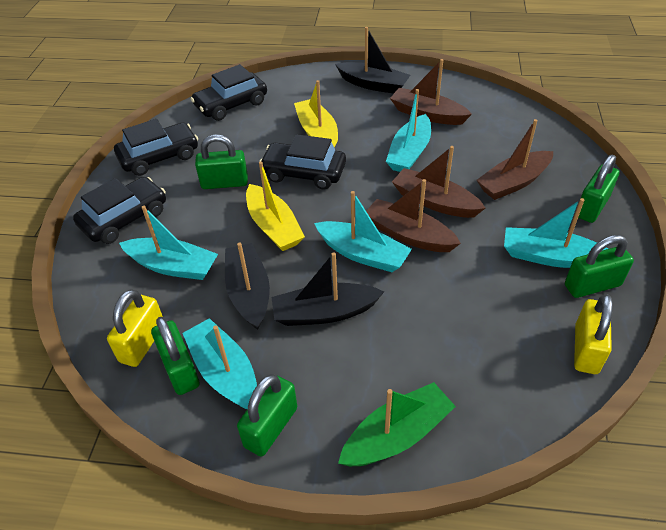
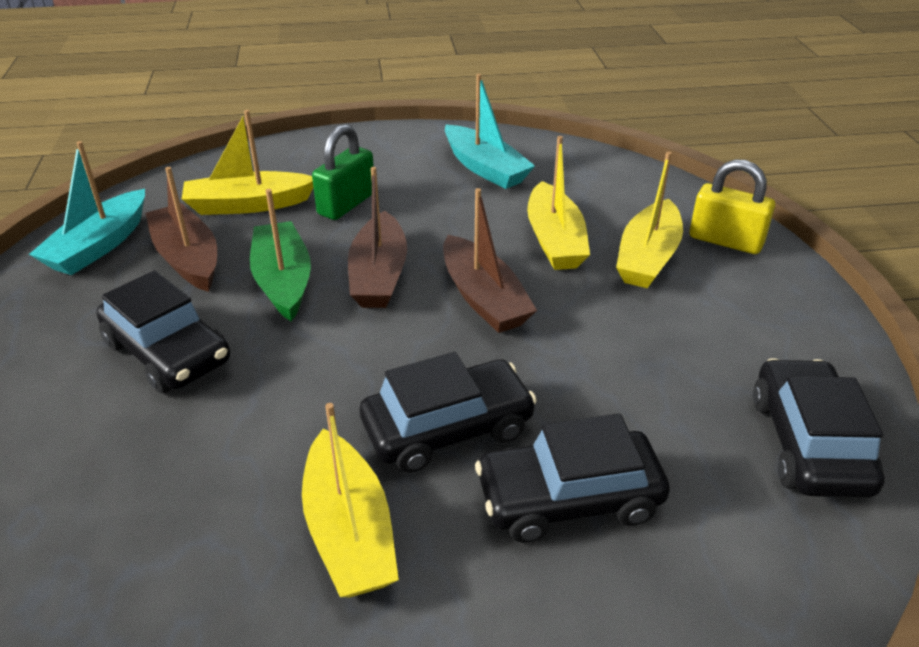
black boat: [225,242,270,330] [271,252,384,326] [335,27,410,94] = 3 -> none = 0
brown boat: [366,179,461,252] [390,59,472,125] [392,146,485,218] [476,119,553,200] = 4 -> [145,167,217,292] [348,167,407,308] [443,188,537,333] = 3
green padlock: [151,317,200,395] [195,134,248,189] [237,374,297,457] [565,235,634,298] [578,155,619,223] = 5 -> [312,124,374,220] = 1
turquoise boat: [119,206,218,280] [183,318,257,409] [314,191,412,272] [386,89,431,172] [504,198,608,268] = 5 -> [29,141,145,275] [445,74,535,189] = 2
yellow boat: [246,162,305,251] [294,80,338,148] = 2 -> [182,110,313,215] [302,403,399,597] [527,136,590,270] [616,152,683,288] = 4
yellow padlock: [107,289,163,367] [574,294,613,374] = 2 -> [689,159,775,254] = 1

